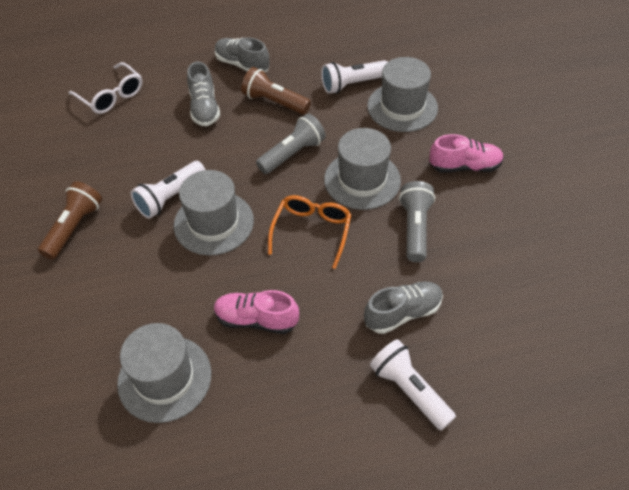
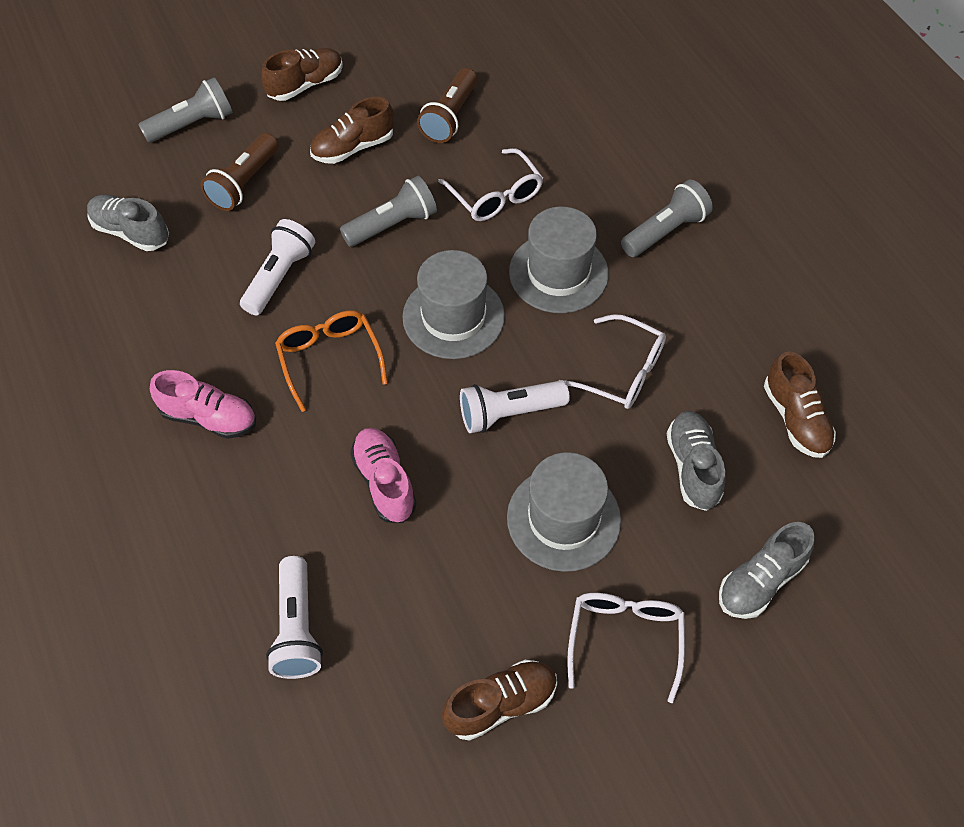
brown shoe: none = 0 -> [261,48,343,101] [310,97,394,164] [442,660,557,741] [764,352,836,458] = 4
grey flashlight: [256,114,326,174] [399,181,435,262] = 2 -> [138,77,233,143] [340,176,437,247] [621,180,713,257] = 3
grey hat: [117,323,211,423] [174,170,254,256] [324,128,401,210] [367,57,438,132] = 4 -> [402,250,505,359] [507,452,621,572] [509,207,609,313] = 3
white glasses: [68,62,142,114] = 1 -> [438,148,543,221] [558,314,666,409] [567,593,685,703] = 3

